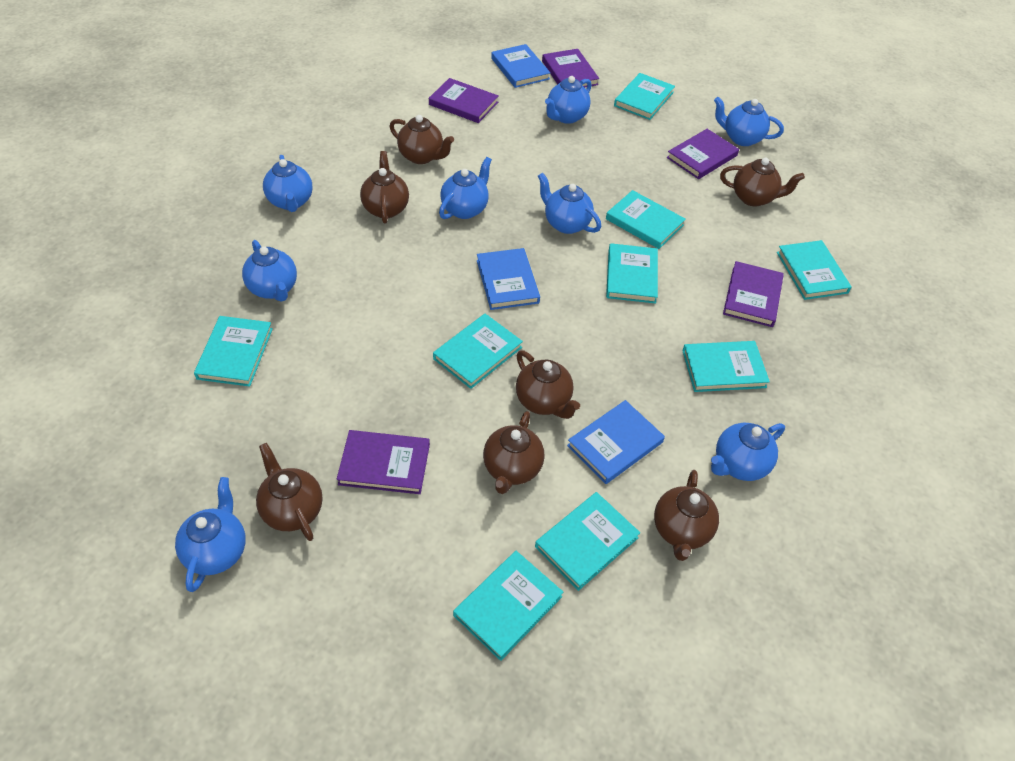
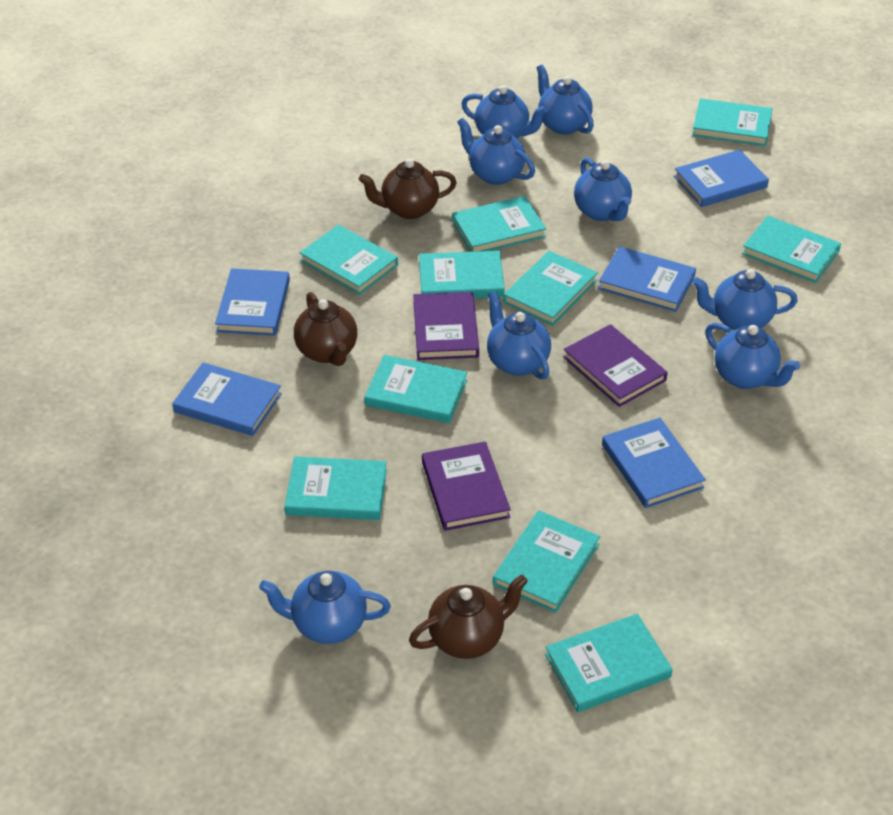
blue book: [477,248,540,310] [491,44,550,88] [567,400,665,484] = 3 -> [172,363,282,436] [215,268,290,336] [598,246,696,312] [602,418,706,508] [674,150,769,207] = 5
brown teapot: [256,443,323,541] [360,151,409,224] [390,115,454,164] [483,411,544,494] [516,350,580,419] [654,470,719,561] [720,158,805,206] = 7 -> [294,292,357,366] [359,159,457,219] [409,575,528,659] = 3
purple book: [337,430,430,494] [429,78,498,123] [542,49,599,87] [667,129,739,179] [723,261,784,327] = 5 -> [413,292,479,360] [422,442,511,531] [563,324,668,407] = 3
turquoise book: [194,316,273,387] [433,314,523,389] [453,551,563,661] [535,492,640,591] [606,190,686,249] [606,243,658,304] [614,73,675,120] [682,341,770,392] [777,240,852,300] = 9 -> [284,456,387,520] [299,225,398,295] [364,355,467,423] [419,251,505,298] [452,196,546,252] [493,510,600,613] [503,251,598,326] [545,614,673,712] [692,98,772,146] [742,216,841,283] = 10

